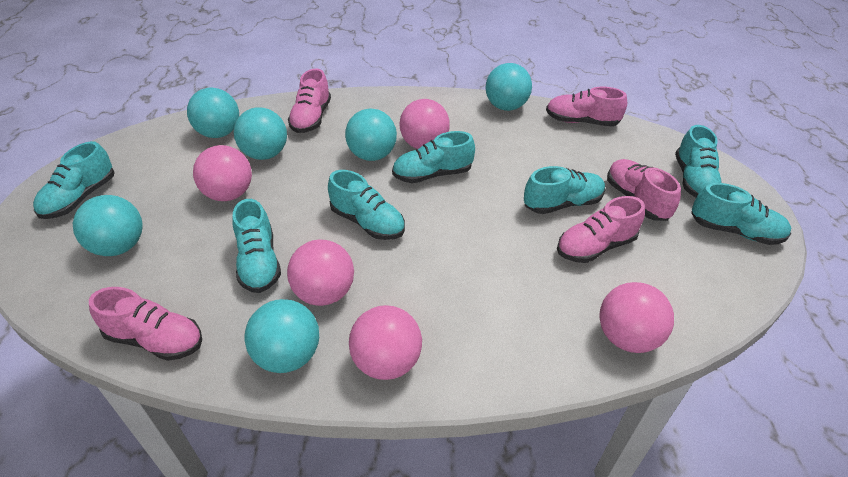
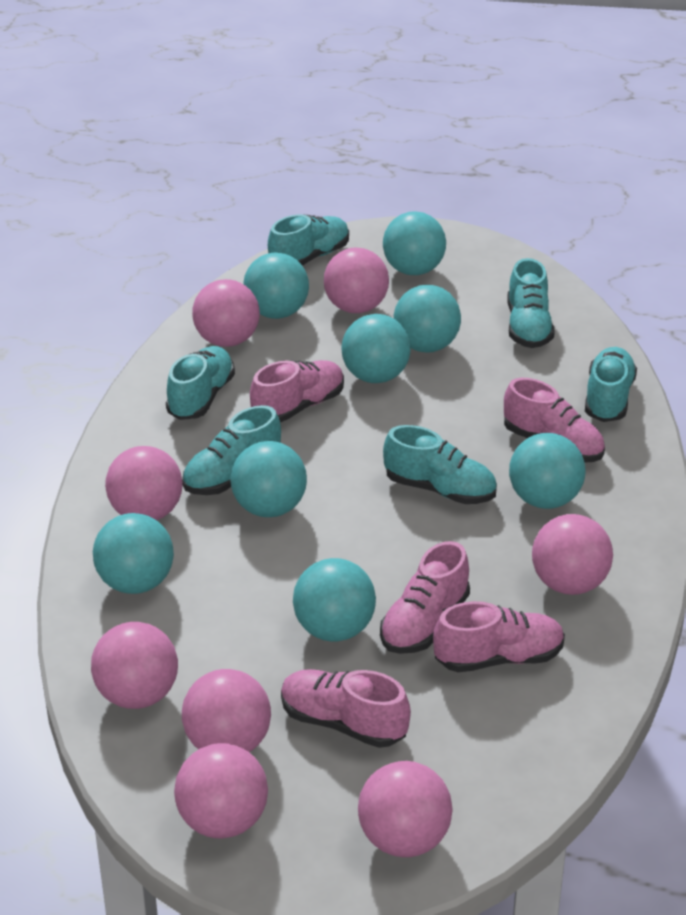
pink ball: [193,145,252,201] [287,240,354,306] [349,305,422,380] [399,99,450,149] [599,282,674,353] = 5 -> [91,622,178,709] [105,446,183,520] [174,743,268,838] [182,669,271,752] [192,279,260,347] [324,248,389,313] [358,761,453,857] [532,514,613,595] = 8
turquoise ball: [73,195,143,256] [187,88,239,138] [234,107,287,160] [244,299,319,373] [345,109,397,161] [486,63,532,111] = 6 -> [93,513,174,594] [230,441,307,517] [243,253,309,319] [293,558,376,641] [341,314,411,383] [383,211,446,275] [394,285,461,352] [509,433,586,509] = 8
turquoise shoe: [33,141,115,219] [233,199,281,293] [328,170,405,240] [392,131,475,183] [524,166,605,214] [675,125,721,198] [691,183,791,245] = 7 -> [166,346,235,420] [182,405,281,495] [268,214,349,266] [383,425,497,504] [507,258,555,348] [585,347,637,422] = 6

